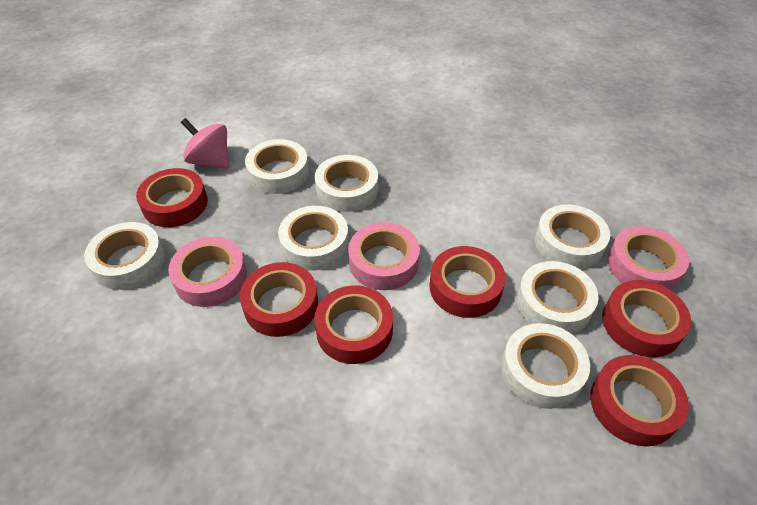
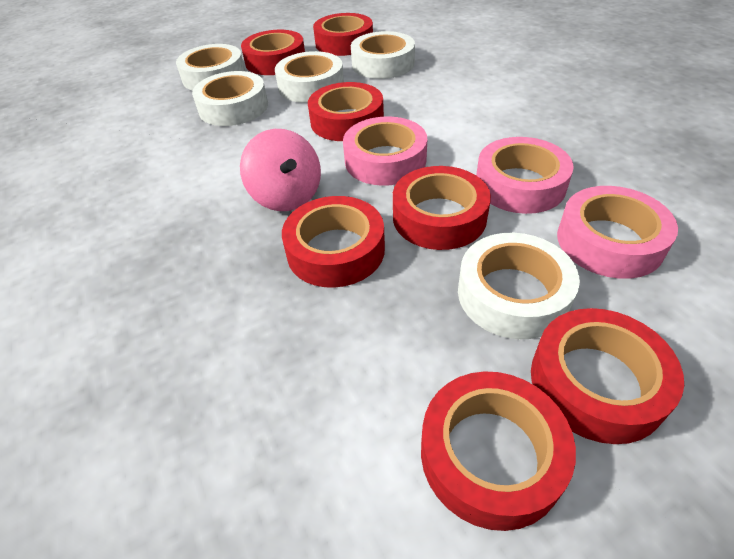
red tape: [136,168,208,227] [240,262,318,337] [314,286,393,364] [430,246,506,318] [590,355,689,446] [602,280,691,357] = 6 -> [241,30,305,75] [282,196,385,288] [308,82,384,141] [313,13,373,56] [393,166,491,250] [421,371,576,531] [531,308,684,444] = 7
white tape: [84,222,165,290] [245,139,309,194] [278,206,349,271] [315,155,378,212] [501,323,590,409] [517,261,599,334] [535,204,610,269] = 7 -> [176,44,245,91] [192,71,268,126] [275,51,344,103] [351,31,415,79] [458,233,580,339] = 5

